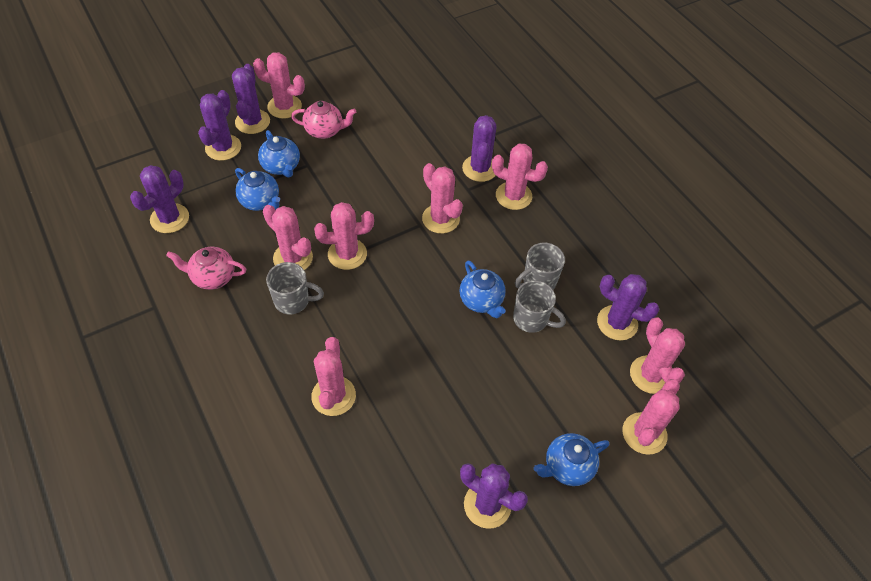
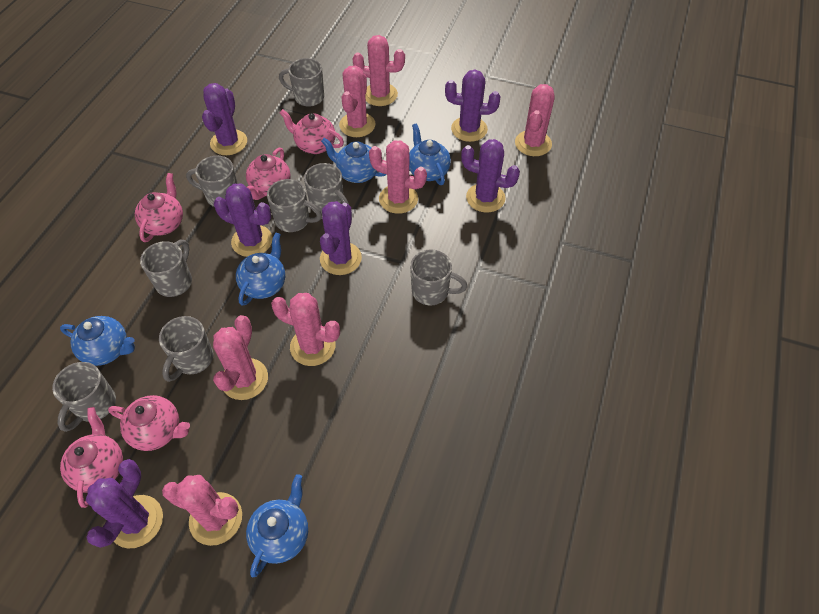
blue teapot: [235,168,280,211] [258,130,300,178] [459,261,506,318] [534,433,609,486] = 4 -> [60,316,135,366] [236,232,285,306] [246,474,308,577] [321,138,387,183] [409,123,451,185] = 5
grey mug: [266,262,324,314] [513,280,566,333] [515,243,565,289] = 3 -> [52,362,116,432] [140,240,192,297] [159,316,213,382] [186,156,238,207] [267,179,322,232] [279,58,324,107] [304,163,349,213] [410,249,468,306] = 8
pink cactus: [253,52,305,119] [263,205,313,270] [311,337,356,416] [314,202,374,270] [422,163,463,234] [492,144,548,210] [623,379,680,455] [630,317,685,394] = 8 -> [162,475,242,546] [213,315,268,400] [271,293,340,366] [339,65,375,137] [353,35,405,106] [369,140,427,214] [515,84,555,156] = 7
pink teapot: [166,247,246,290] [291,101,356,139] = 2 -> [60,407,123,508] [108,395,190,451] [135,173,183,242] [246,148,291,200] [279,109,344,154] = 5

